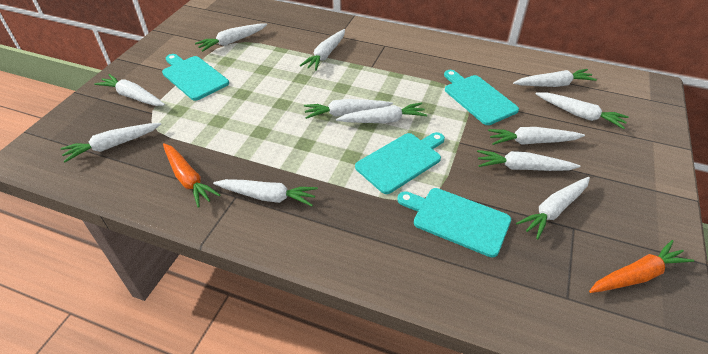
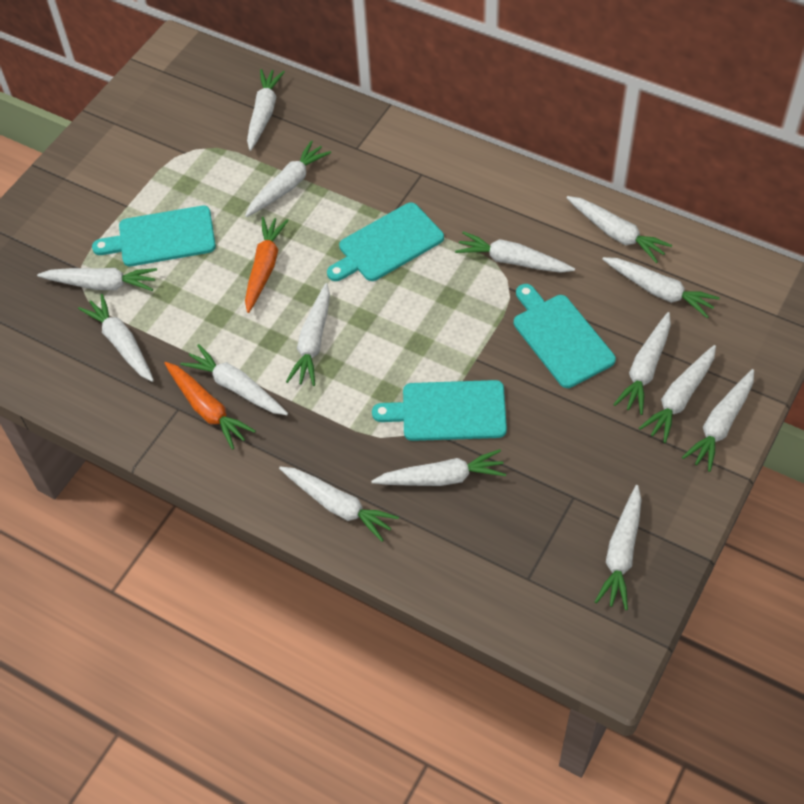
white carrot: [60,123,161,163] [94,74,165,106] [195,24,267,52] [213,179,318,206] [300,29,345,71] [304,99,393,119] [336,103,427,123] [477,150,580,171] [488,127,585,145] [513,69,597,87] [516,177,590,240] [536,92,629,129] = 12 -> [37,268,157,291] [78,294,154,382] [180,344,288,415] [245,140,331,217] [247,69,285,151] [279,466,399,542] [286,283,330,386] [371,449,506,486] [455,231,575,273] [566,196,672,263] [595,485,642,610] [602,257,720,318] [613,312,671,415] [639,345,716,443] [682,369,754,472] = 15

